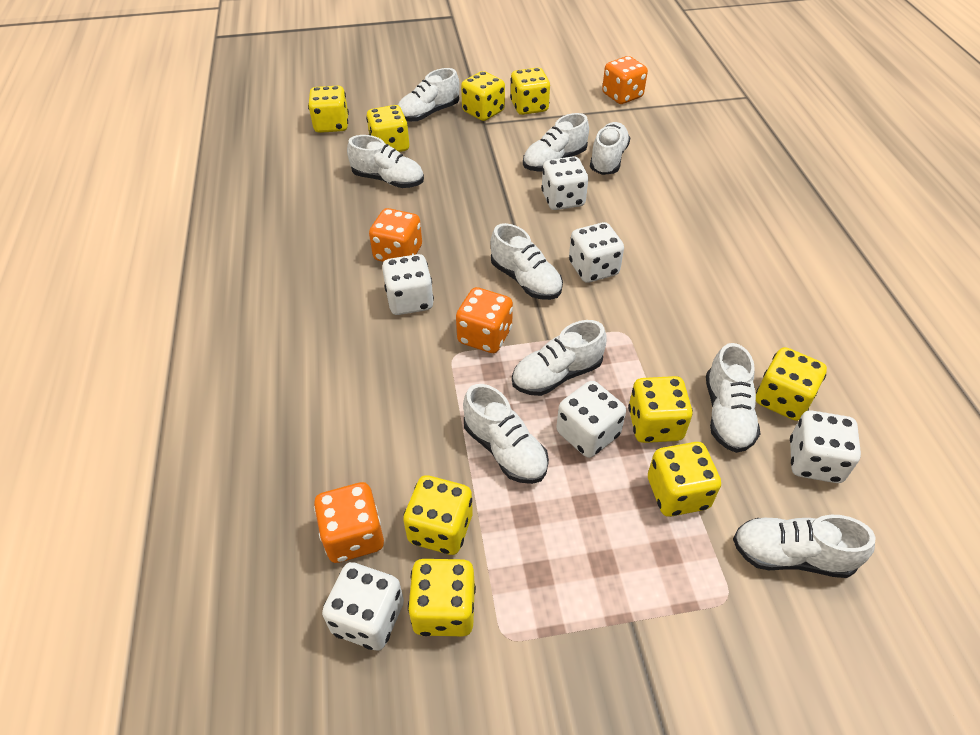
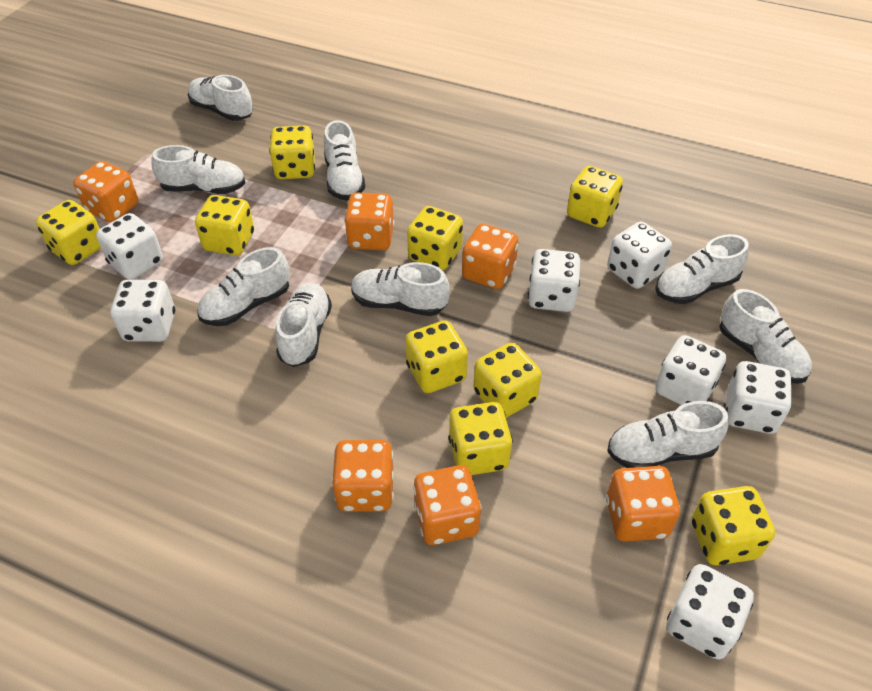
orange dice: [314,482,384,563] [369,208,422,262] [456,287,513,353] [602,56,648,104] = 4 -> [73,161,138,223] [332,440,394,512] [344,192,394,250] [413,465,481,545] [462,224,519,289] [606,466,680,542] = 6
white dice: [322,562,404,651] [382,254,434,315] [541,156,588,210] [556,381,626,458] [569,222,624,283] [790,410,861,483] = 6 -> [96,213,163,280] [111,280,175,342] [528,249,580,312] [607,222,672,289] [655,335,726,405] [666,564,754,659] [725,361,792,434] = 7

